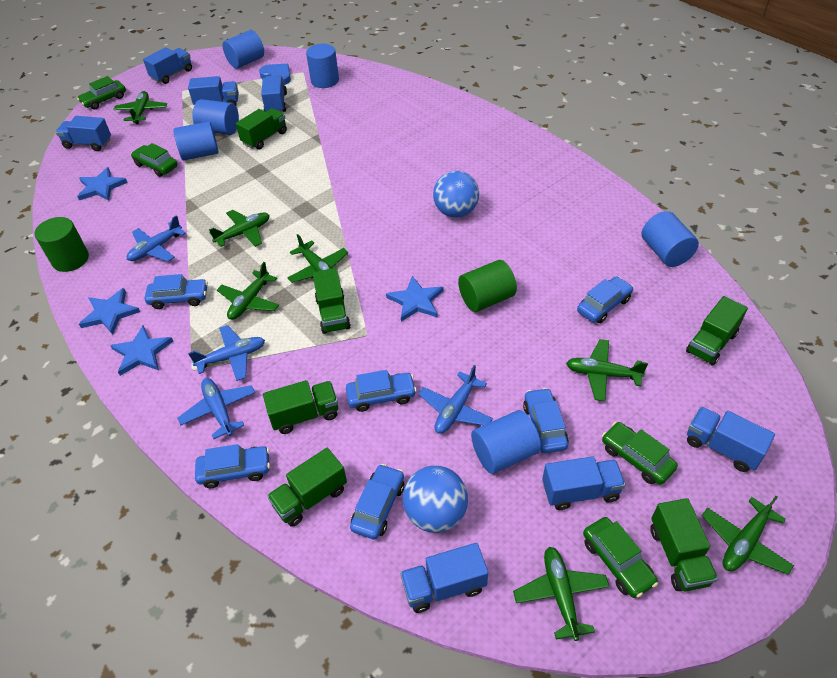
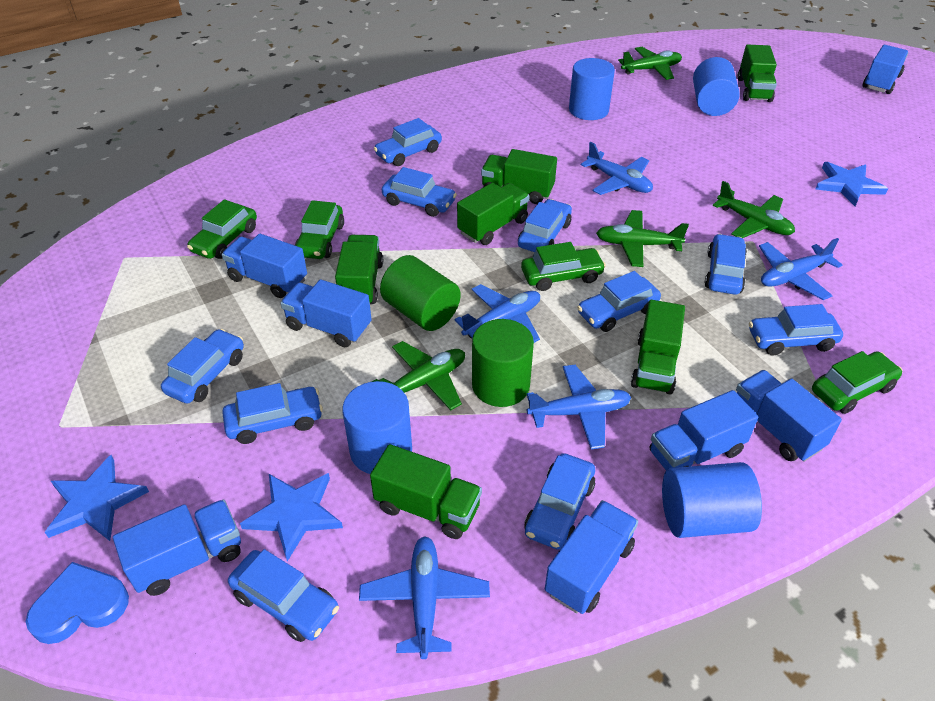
blue ball: [403,466,468,533] [433,171,479,218] = 2 -> none = 0
blue car: [145,274,208,309] [195,444,270,488] [346,370,417,412] [350,464,404,540] [523,388,569,453] [577,276,633,323] = 6 -> [161,329,244,404] [222,383,323,444] [228,549,339,642] [374,118,442,166] [382,167,457,217] [518,199,572,252] [524,453,595,549] [577,271,661,332] [705,234,747,295] [749,304,843,356] = 10
blue cylinder: [173,121,219,160] [192,99,239,135] [223,30,264,69] [306,44,339,88] [471,410,541,474] [642,211,699,267] = 6 -> [342,381,412,474] [569,58,615,120] [662,462,762,538] [693,57,740,116] = 4
blue plane: [127,215,186,262] [178,378,255,439] [188,325,265,381] [418,365,493,434] = 4 -> [359,536,490,659] [455,284,540,343] [526,365,631,449] [581,142,653,195] [759,238,842,300] = 5
blue star: [77,167,128,201] [79,288,140,335] [110,326,173,376] [386,276,444,322] = 4 -> [45,455,149,541] [240,473,343,561] [816,162,888,206] = 3
green plane: [113,91,167,124] [209,210,269,247] [217,262,279,320] [287,234,348,283] [513,547,610,641] [566,339,648,401] [702,496,794,574] = 7 -> [372,341,465,410] [596,210,689,267] [618,47,682,80] [713,181,795,238] = 4

